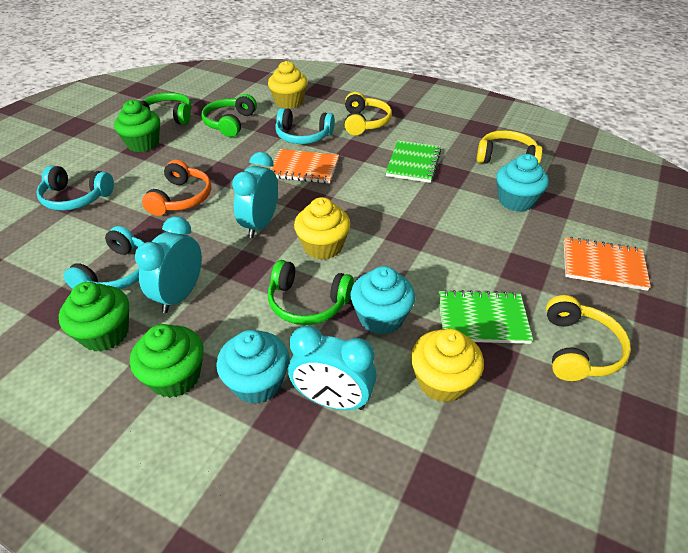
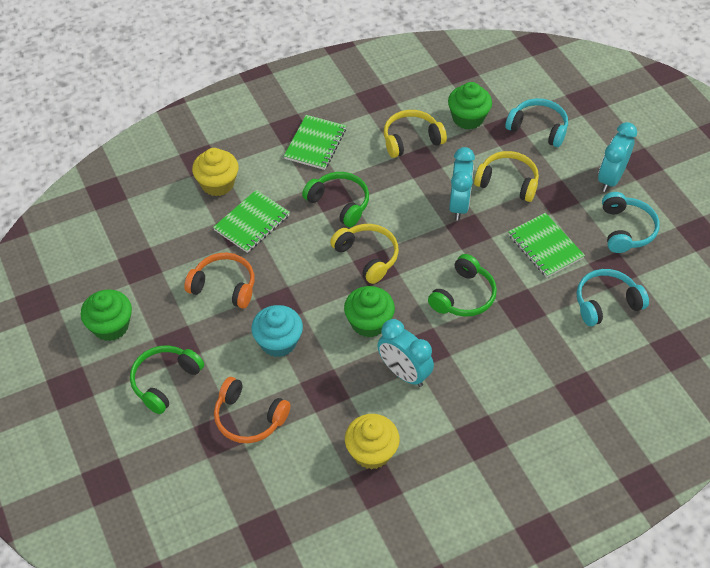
green notebook: [386,140,441,183] [439,290,533,344] = 2 -> [213,190,290,253] [284,115,346,170] [508,213,585,278] = 3
orange headphones: [142,160,211,216] = 1 -> [184,253,255,309] [214,377,290,443] = 2
orange notebook: [270,149,339,184] [564,237,651,291] = 2 -> none = 0
turquoise cupcake: [216,330,289,404] [350,266,415,335] [496,154,549,212] = 3 -> [251,305,303,357] = 1
yellow cupcake: [268,61,308,109] [294,197,350,260] [411,329,484,402] = 3 -> [192,148,239,196] [345,414,400,469] = 2

